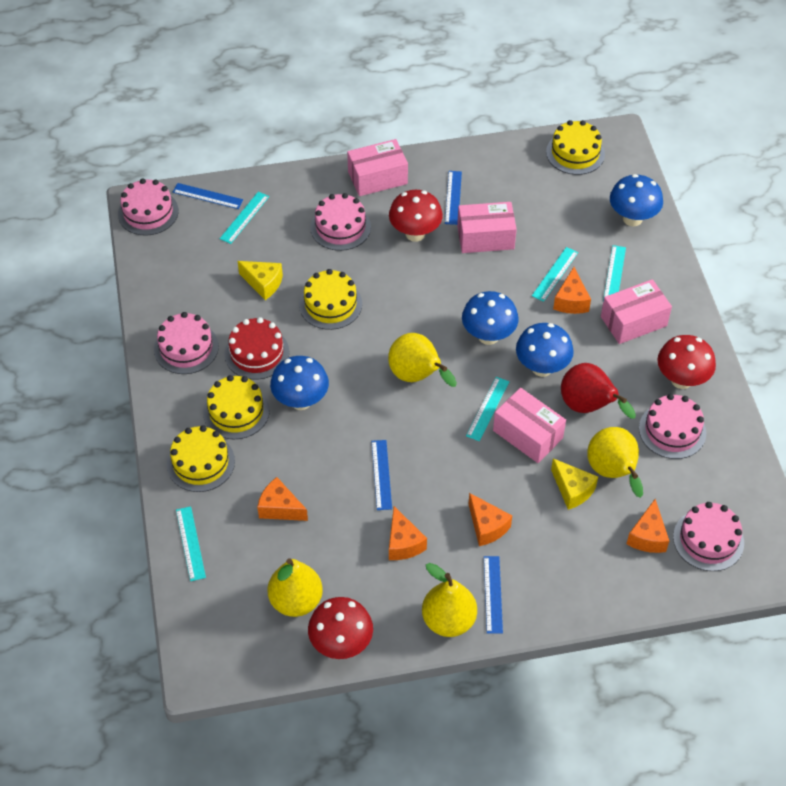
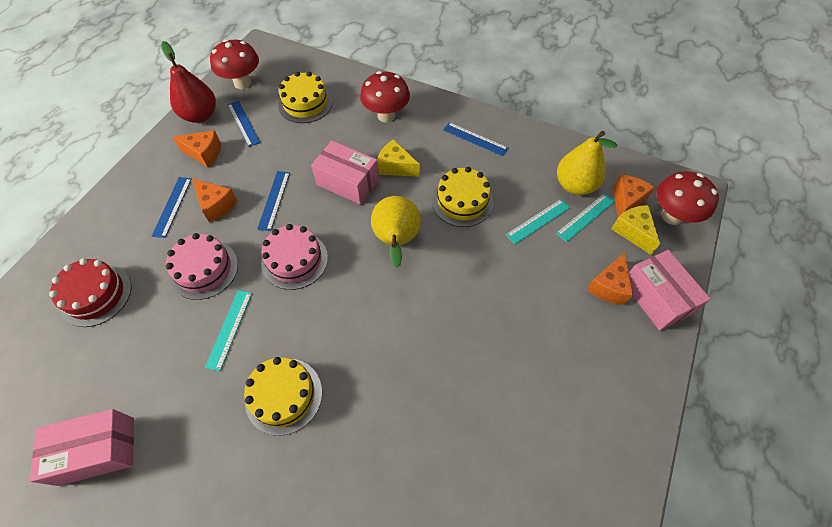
blue mushroom: [270,356,329,410] [462,291,519,345] [516,323,574,377] [610,174,663,226] = 4 -> none = 0
orange cheese: [257,477,308,521] [389,506,427,560] [469,493,512,546] [553,267,591,314] [627,499,669,553] = 5 -> [172,130,221,167] [192,179,237,223] [587,252,633,305] [613,174,655,217] = 4
pink box: [347,139,408,196] [457,202,517,253] [493,388,566,463] [601,279,672,344] = 4 -> [30,409,134,486] [311,141,379,205] [629,250,711,331] = 3
pink cake: [118,179,179,236] [154,312,219,374] [310,193,371,251] [639,394,706,459] [673,502,744,571] = 5 -> [166,233,238,300] [261,224,328,290] = 2
turquoise ruler: [176,506,206,581] [220,192,269,244] [466,377,509,441] [532,247,578,302] [603,245,626,301] = 5 -> [205,290,252,371] [506,199,570,244] [556,194,615,242] = 3
yellow cake: [167,425,235,492] [203,375,270,439] [299,269,362,330] [546,120,605,175] = 4 -> [244,357,322,436] [278,72,332,123] [432,167,493,227] = 3
yellow pear: [267,558,323,617] [388,333,457,387] [422,563,477,637] [587,427,643,498] = 4 -> [371,196,421,268] [557,131,617,195] = 2

